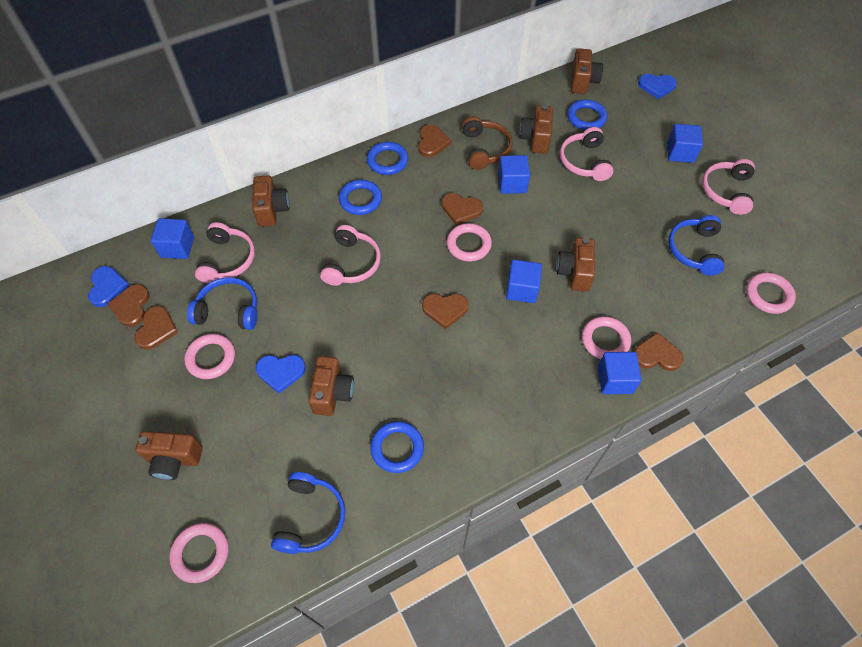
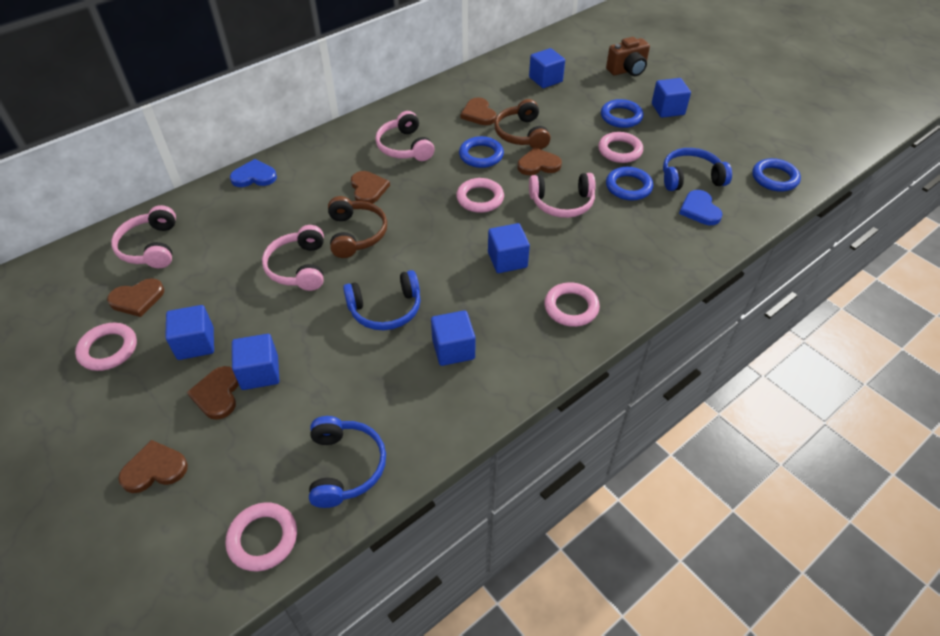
blue cube: [151,218,194,259] [498,155,530,194] [506,260,542,303] [598,352,642,394] [667,124,703,163] = 5 -> [165,305,214,360] [232,334,279,390] [431,310,475,366] [488,223,530,273] [529,48,565,88] [652,78,691,118] = 6
blue heart: [88,266,130,307] [256,355,306,394] [638,74,677,99] = 3 -> [230,159,277,187] [679,190,722,225] = 2
brown camera: [135,431,203,480] [252,175,290,227] [308,356,354,416] [519,105,553,154] [556,237,595,292] [571,48,603,94] = 6 -> [606,37,650,76] = 1
brown headphones: [462,116,513,170] = 1 -> [328,196,387,258] [494,99,551,149] = 2

